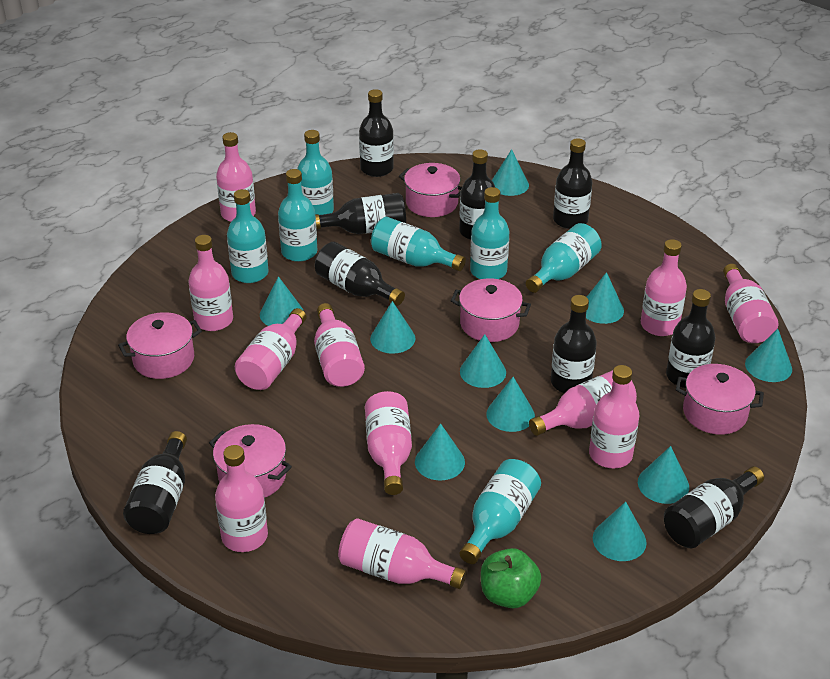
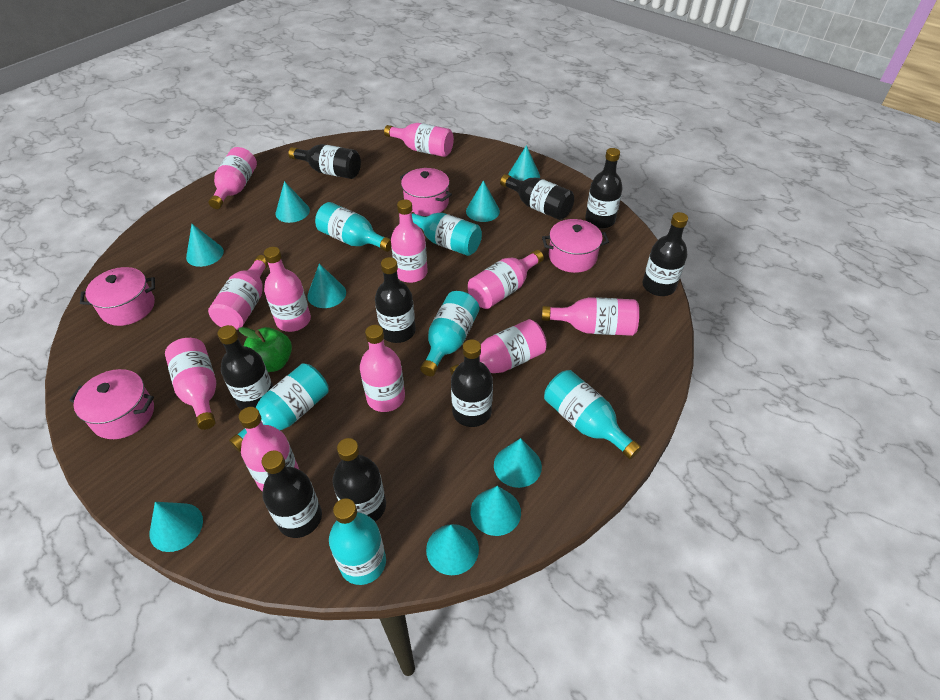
pink pot: [118,312,202,379] [209,424,292,498] [399,163,462,217] [451,278,531,342] [676,364,764,435] = 5 -> [69,369,154,439] [80,267,155,326] [400,168,452,216] [542,219,609,273] = 4
turquoise bottle: [227,189,269,283] [278,169,317,262] [297,130,334,215] [371,217,466,271] [460,459,541,564] [470,187,509,279] [526,223,602,293] = 7 -> [229,363,329,453] [315,202,391,252] [329,498,386,585] [412,212,482,256] [420,291,479,376] [544,370,641,459] = 6
turquoise cone: [260,276,303,326] [370,301,415,354] [415,423,465,480] [460,334,506,388] [486,377,535,432] [492,149,529,196] [586,272,624,324] [593,502,647,561] [638,446,689,504] [745,329,792,382] = 10 -> [150,502,203,552] [186,224,224,267] [275,181,310,223] [307,264,346,308] [426,524,479,575] [466,180,500,222] [471,486,521,536] [494,438,542,488] [508,145,540,181] = 9

